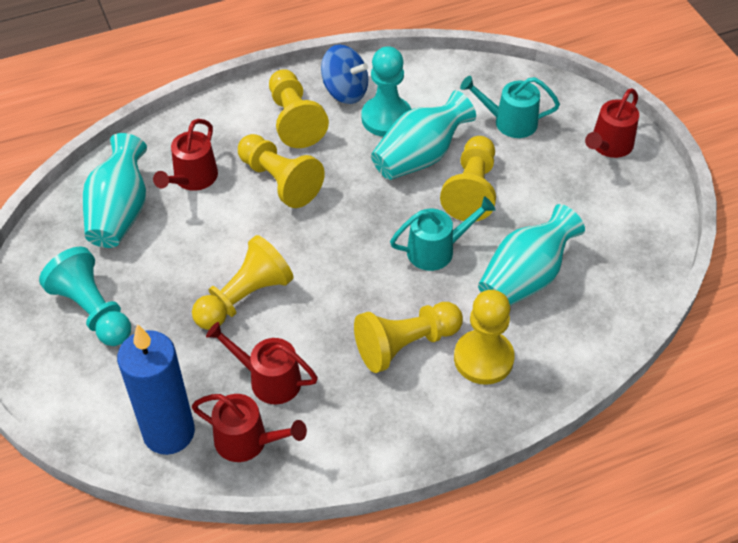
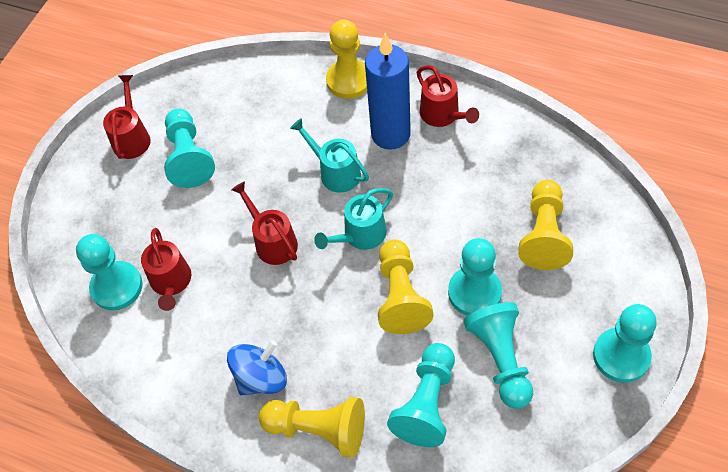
turquoise pawn: [39,247,131,346] [361,46,411,137] = 2 -> [76,234,143,311] [164,109,215,188] [387,343,455,447] [448,238,502,316] [463,302,533,409] [593,304,657,383] = 6
turquoise vase: [83,133,147,248] [371,90,476,180] [478,204,585,306] = 3 -> none = 0
yellow pawn: [192,235,294,330] [238,134,325,208] [269,69,329,148] [354,302,463,373] [440,136,496,222] [454,290,515,385] = 6 -> [259,397,365,458] [326,19,367,99] [378,239,433,334] [518,180,573,270] = 4

